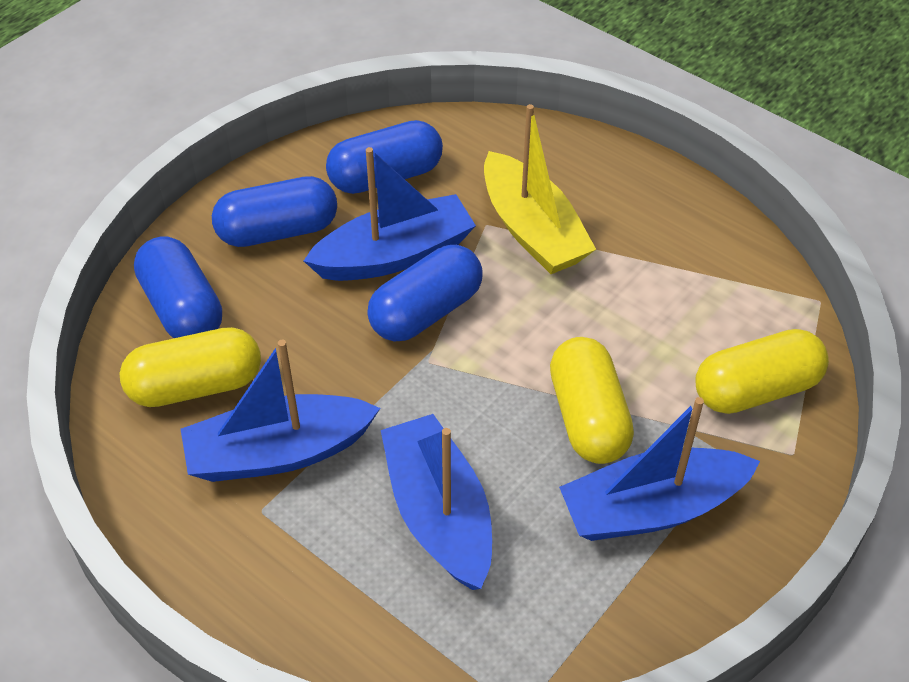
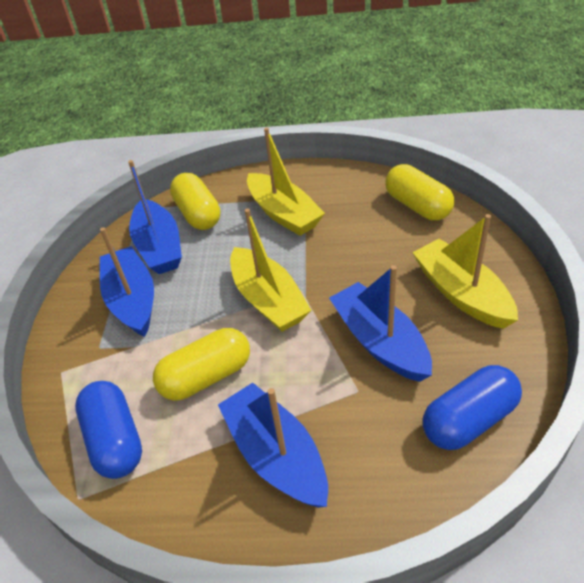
blue capsule: [134,236,222,338] [212,176,337,247] [326,120,443,194] [367,245,483,342] = 4 -> [75,381,142,479] [423,365,522,450] = 2
yellow boat: [484,104,596,274] = 1 -> [230,209,312,332] [247,127,325,236] [412,214,518,329] = 3

